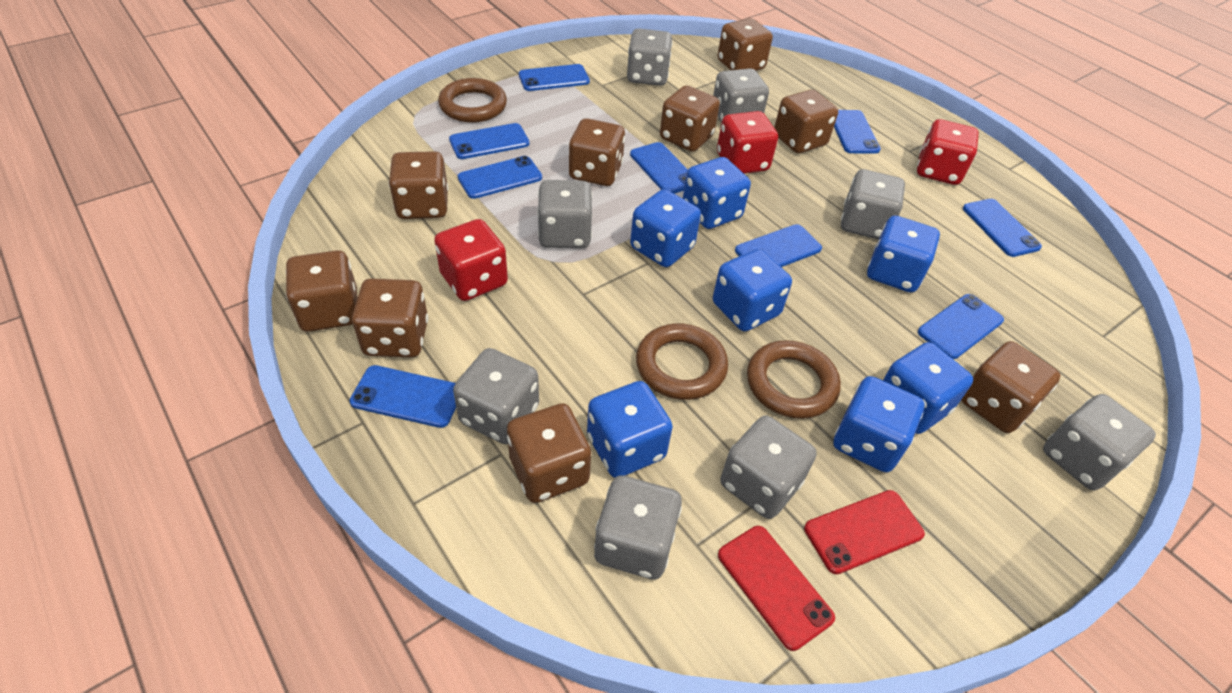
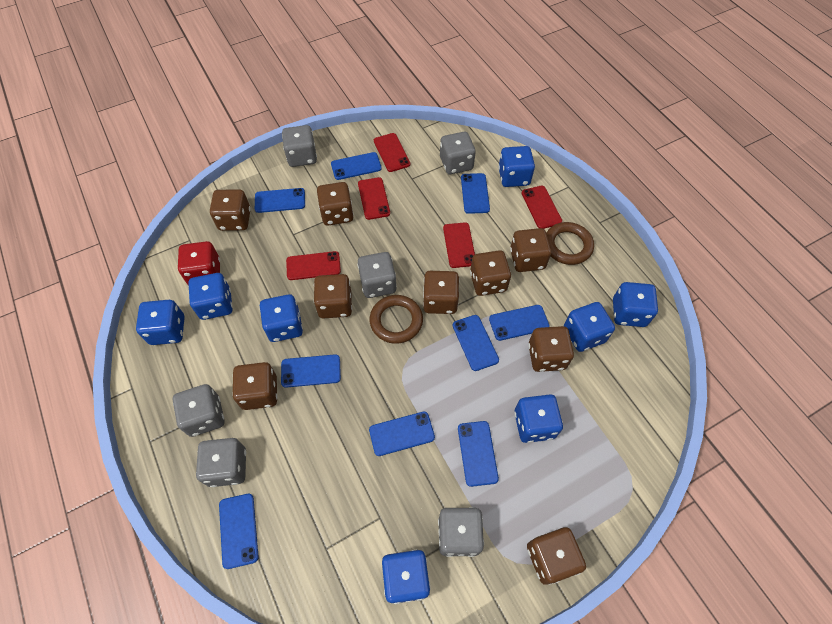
blue dice: [587,381,673,478] [630,189,701,267] [683,157,751,229] [713,249,792,331] [833,376,924,472] [867,216,940,293] [883,342,973,434] = 7 -> [136,300,185,345] [188,273,233,320] [260,294,303,342] [382,550,430,604] [498,146,535,187] [514,394,563,443] [564,302,615,352] [613,282,658,327] = 8
brown ring: [438,78,507,123] [636,324,728,400] [747,340,841,419] = 3 -> [370,295,423,344] [546,222,594,265] = 2
grey dice: [453,348,539,444] [537,180,592,248] [594,476,682,580] [627,28,673,86] [713,68,769,123] [720,415,817,519] [841,169,905,240] [1043,394,1156,490] = 8 -> [173,384,224,437] [196,438,246,487] [282,125,317,167] [357,252,397,298] [438,507,484,557] [440,132,476,174] = 6
red dice: [434,219,508,301] [717,111,778,174] [917,119,979,185] = 3 -> [178,241,220,285] = 1
red phone: [718,526,835,651] [804,490,925,574] = 2 -> [286,251,341,280] [358,177,390,220] [374,133,410,172] [443,222,475,268] [521,186,562,229] = 5

